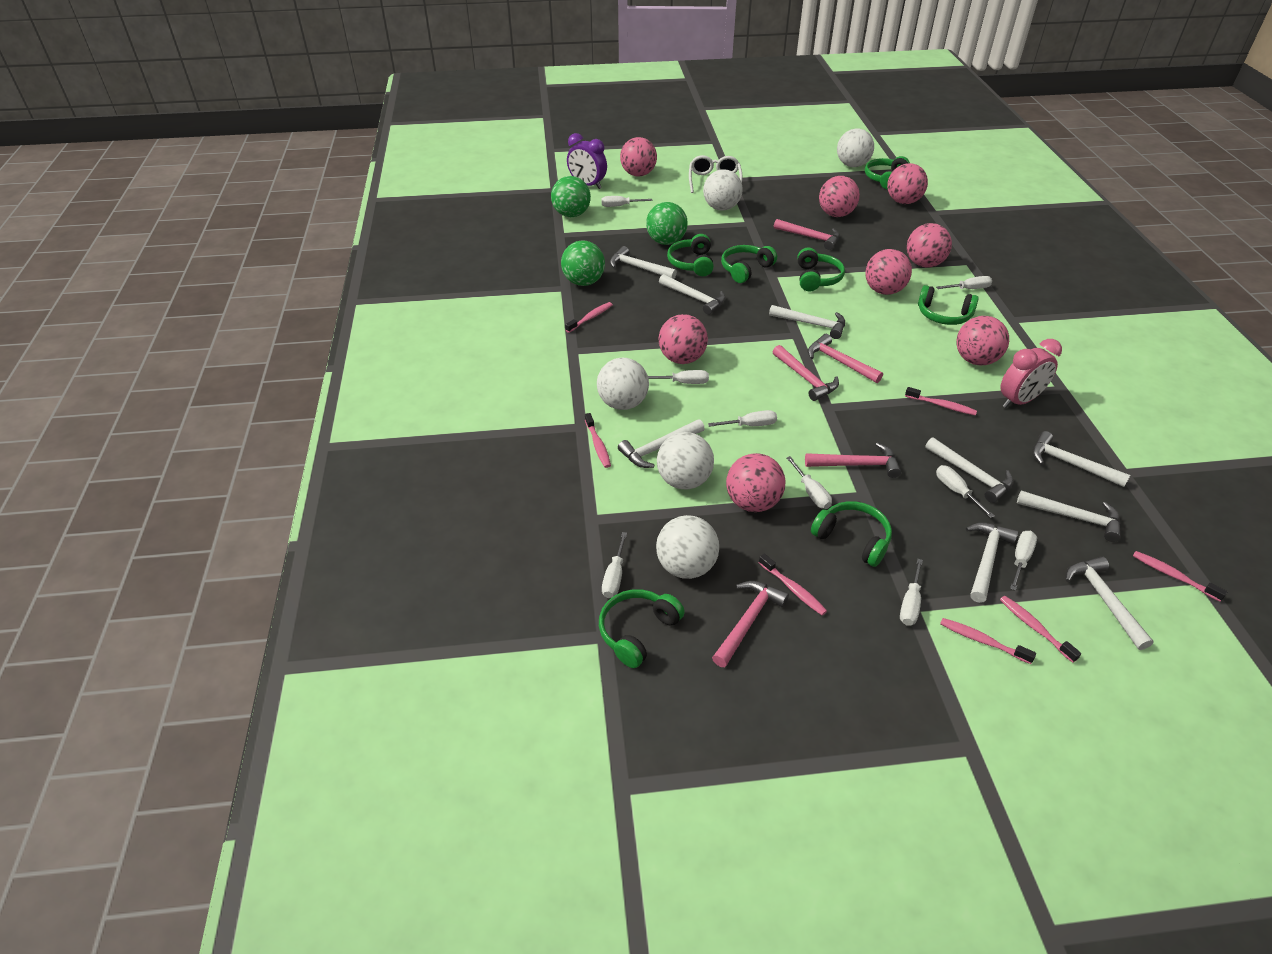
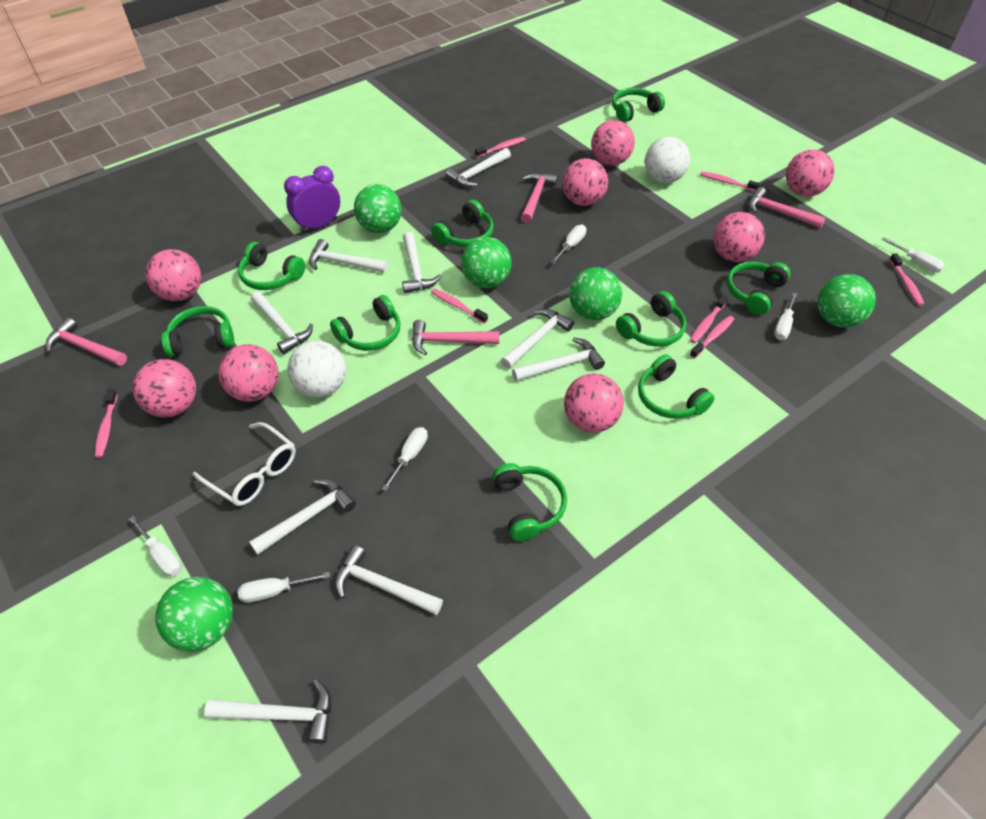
green ball: [551,176,591,217] [561,240,605,286] [646,202,688,245] = 3 -> [155,577,233,652] [354,184,402,233] [461,237,512,288] [569,267,622,320] [817,274,876,327] = 5
green headphones: [599,589,685,668] [667,234,714,276] [721,245,777,283] [797,247,845,291] [811,501,892,567] [865,156,910,189] [918,285,979,325] = 7 -> [161,306,234,357] [238,242,305,290] [330,295,401,351] [431,200,494,247] [492,463,567,541] [612,88,665,122] [616,291,686,347] [638,354,715,419] [727,262,791,315] = 9
pink clock: [1000,339,1062,408] = 1 -> none = 0
pink hammer: [712,581,789,667] [773,345,839,401] [774,219,840,250] [805,442,901,478] [808,334,883,383] = 5 -> [45,317,127,366] [412,320,499,355] [521,172,558,223] [748,187,826,228] = 4
white ball: [597,358,649,410] [656,515,719,579] [657,432,714,490] [703,169,743,211] [837,129,874,167] = 5 -> [288,341,346,398] [645,137,690,183] = 2
white screwdriver: [601,196,652,207] [602,532,627,598] [648,370,709,384] [708,410,777,427] [786,456,832,509] [900,559,923,625] [936,276,992,289] [936,465,994,518] [1010,531,1037,591] = 9 -> [129,516,182,577] [238,572,330,603] [382,427,428,491] [551,225,586,263] [774,292,797,340] [882,237,945,273] = 6

